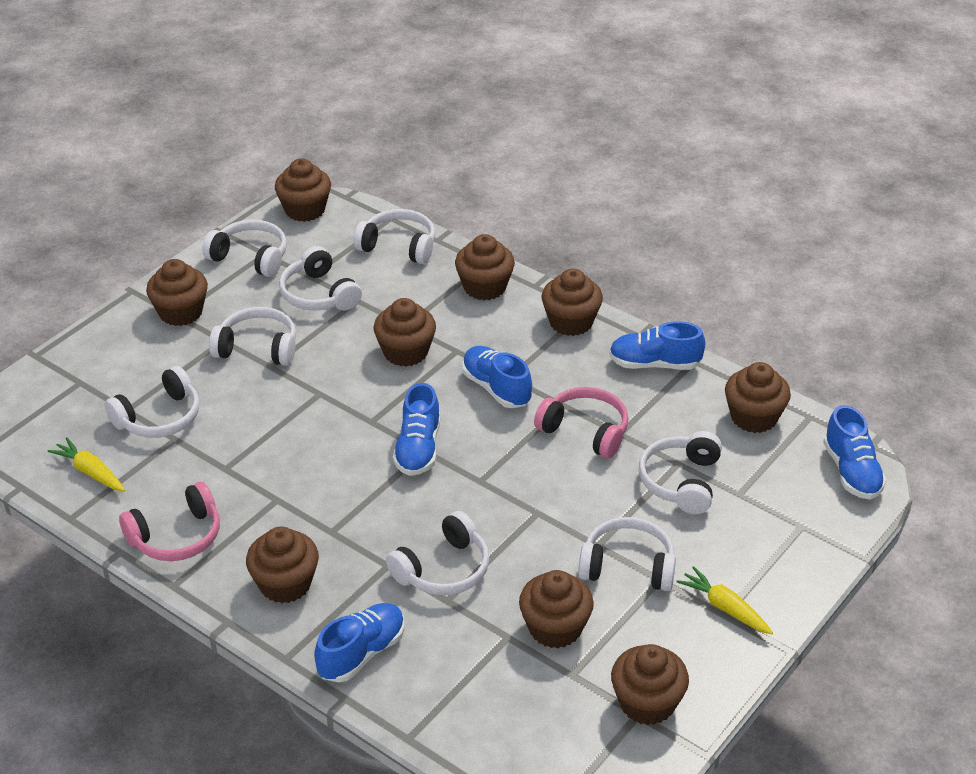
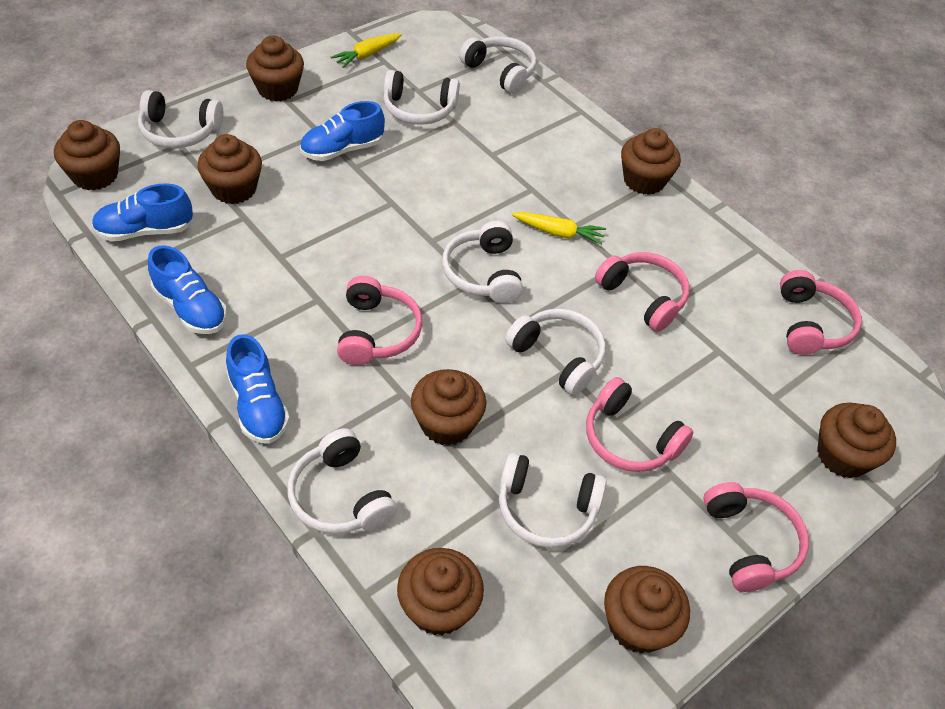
blue shoe: [314,603,404,682] [393,383,440,476] [462,346,532,408] [609,321,705,370] [823,405,886,499] = 5 -> [92,183,193,242] [148,245,227,334] [226,334,290,444] [300,101,385,161] = 4
brown cupcake: [146,259,208,326] [246,527,319,603] [275,158,331,222] [373,298,436,367] [455,234,515,300] [519,570,594,648] [542,268,603,336] [611,644,689,725] [725,362,791,433] = 9 -> [54,120,120,190] [197,134,262,204] [246,36,304,101] [397,548,484,635] [411,369,486,446] [604,566,690,653] [621,128,681,195] [817,403,896,478] = 8
pink headphones: [119,482,220,561] [534,387,628,458] = 2 -> [337,276,422,365] [586,377,693,472] [595,252,690,332] [703,482,809,592] [780,270,862,355] = 5
white headphones: [104,366,199,438] [202,220,287,277] [209,307,296,366] [279,246,362,310] [354,209,435,264] [386,511,489,595] [578,517,676,591] [639,431,722,514] = 8 -> [138,90,224,148] [287,428,397,534] [383,70,460,125] [442,221,523,303] [459,36,536,94] [499,452,607,548] [505,309,605,395] = 7

